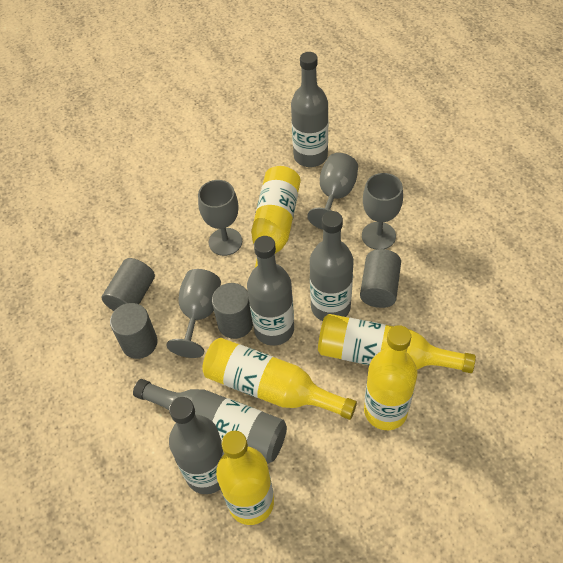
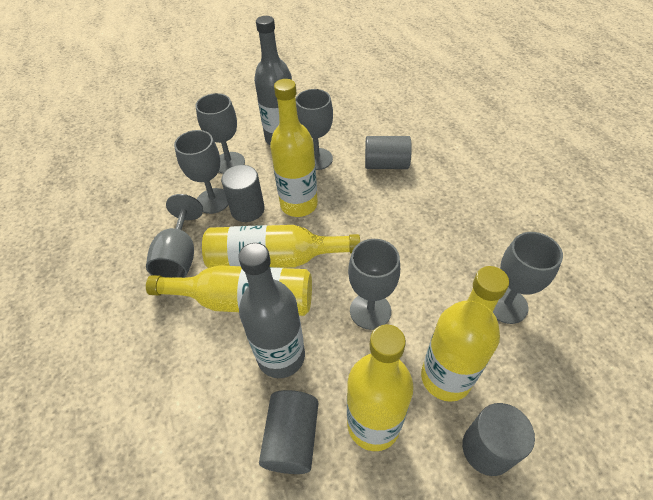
grey bottle: [133,379,287,464] [169,397,225,494] [247,236,294,346] [291,52,328,167] [310,211,353,321] = 5 -> [238,243,305,378] [254,16,292,145] = 2
grey goblet: [166,269,221,358] [198,180,242,256] [307,153,358,230] [362,173,403,250] = 4 -> [146,194,203,278] [174,130,228,214] [195,93,245,174] [296,89,333,170] [348,239,400,330] [493,232,563,324] = 6

